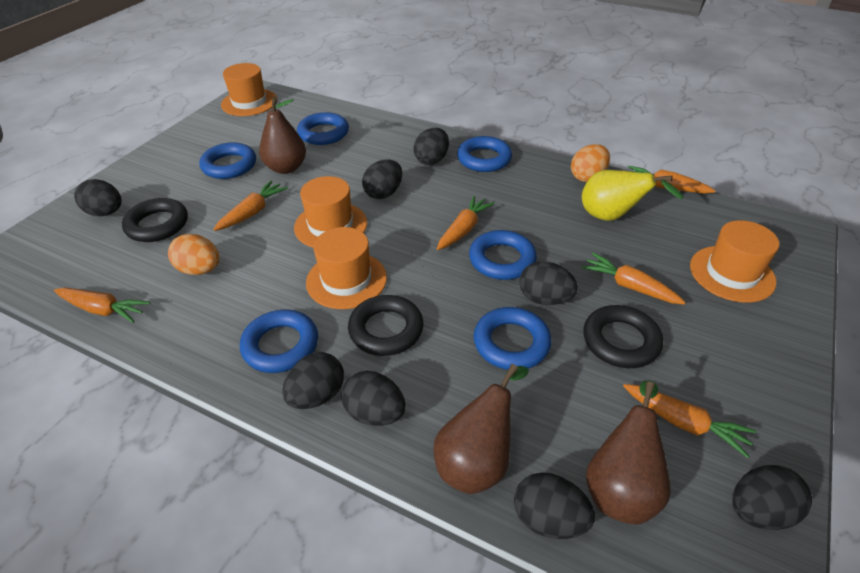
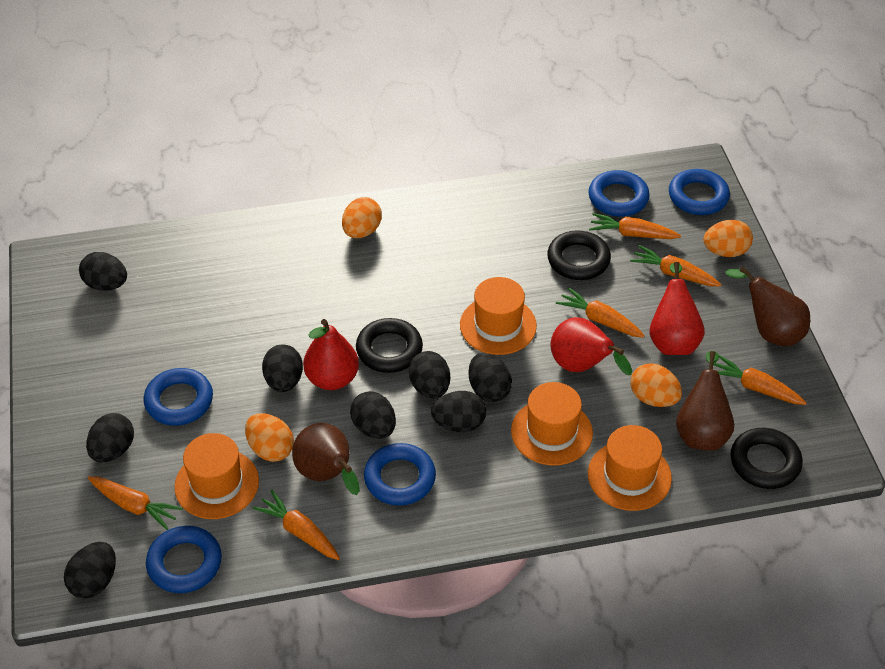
blue ring: [199,142,256,179] [240,310,318,373] [297,112,349,145] [457,136,512,172] [469,230,537,280] [473,307,552,370] = 6 -> [143,368,213,426] [146,526,222,593] [364,443,436,506] [588,170,650,217] [669,169,730,215] = 5
orange egg: [168,234,220,275] [571,144,610,182] = 2 -> [245,413,294,462] [342,197,382,238] [630,363,682,407] [703,220,753,257] = 4
red pear: none = 0 -> [303,319,359,390] [551,317,632,375] [649,262,705,355] = 3
yellow pear: [582,170,684,221] = 1 -> none = 0

